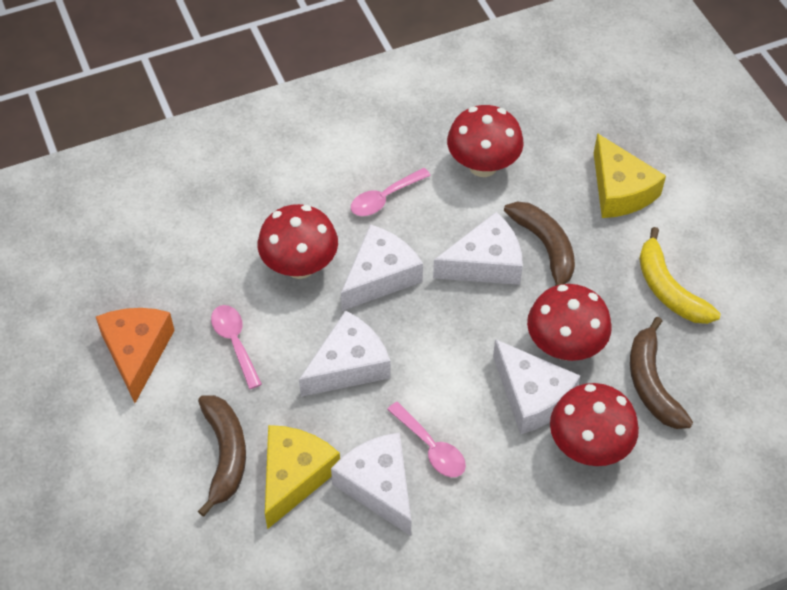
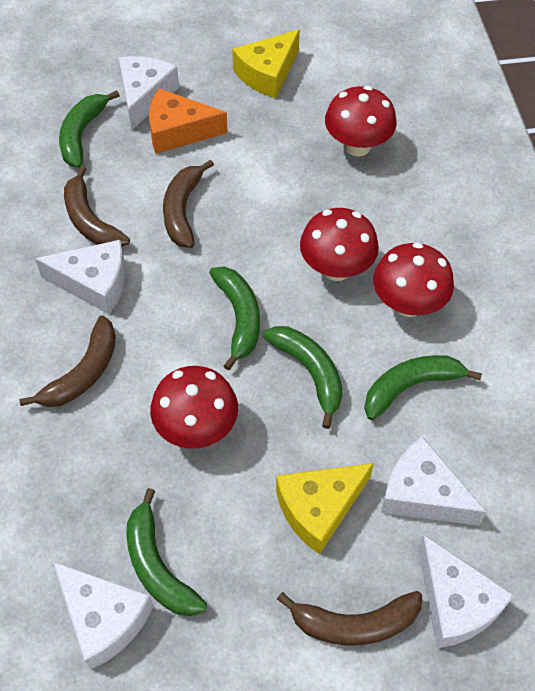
brown banana: [198,395,246,517] [504,202,575,286] [630,317,693,429] = 3 -> [19,316,116,407] [64,166,130,247] [163,159,214,248] [277,591,422,646] = 4
green banana: none = 0 -> [59,90,120,168] [126,488,207,616] [209,267,260,371] [263,326,343,429] [364,355,482,420] = 5
pink spoon: [211,305,262,389] [351,168,431,216] [387,402,466,477] = 3 -> none = 0
yellow banana: [639,227,721,324] = 1 -> none = 0

